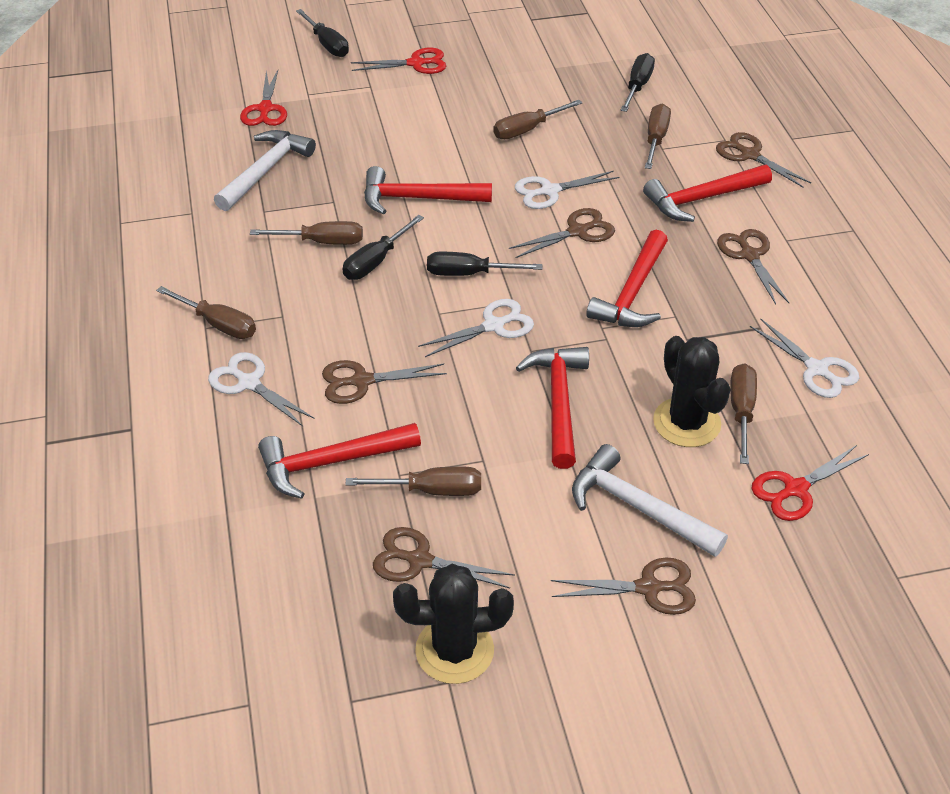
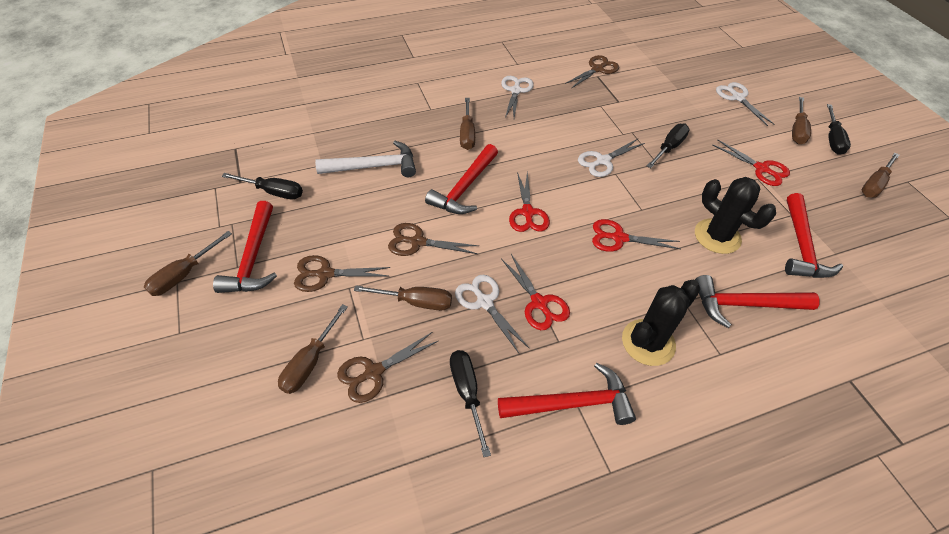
brown scissors: [322,360,447,404] [373,527,515,588] [509,208,615,258] [551,557,696,615] [716,132,811,187] [717,229,789,305] = 6 -> [294,255,390,292] [337,332,438,403] [388,223,479,256] [565,55,619,89] = 4
red scissors: [240,70,287,126] [351,48,446,74] [751,445,869,521] = 3 -> [501,254,570,330] [509,172,550,232] [592,219,681,252] [712,139,790,186] = 4
white hammer: [214,130,316,211] [572,444,728,557] = 2 -> [315,141,416,177] = 1

